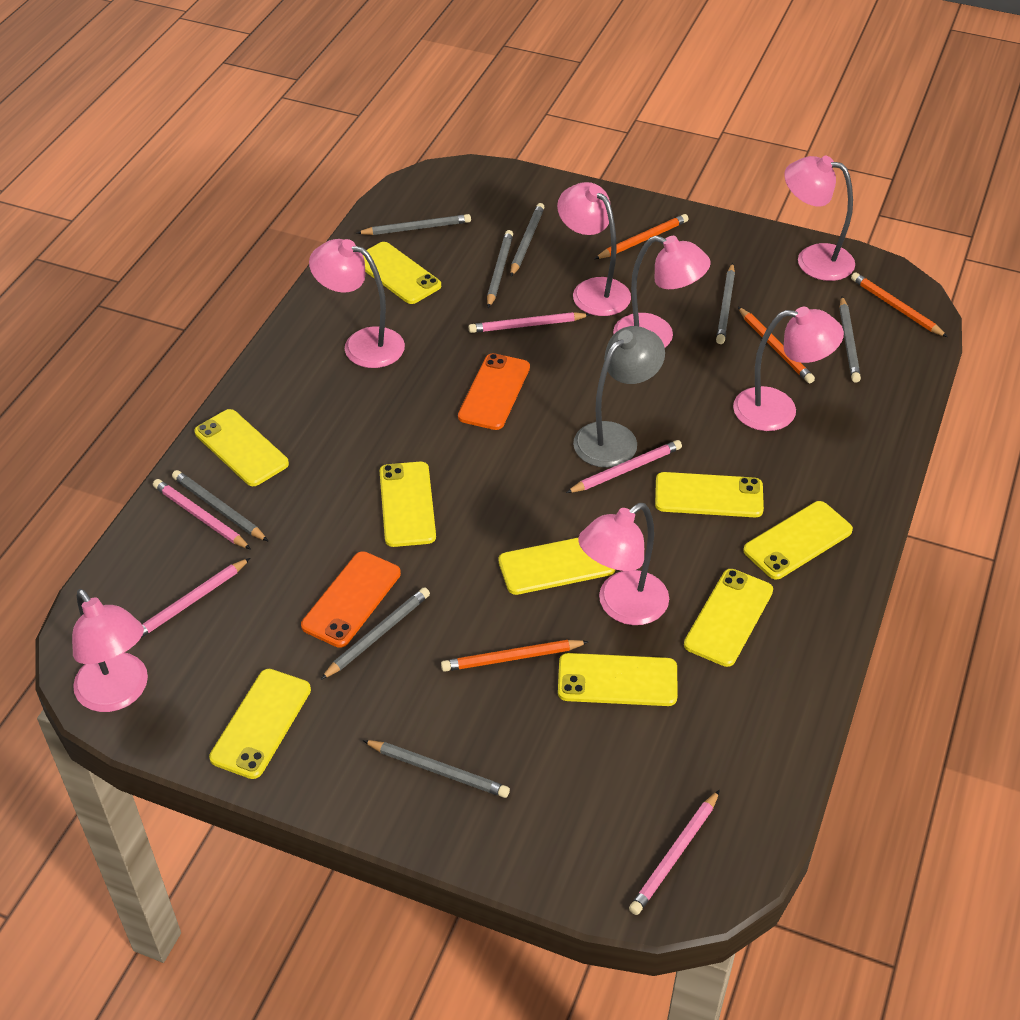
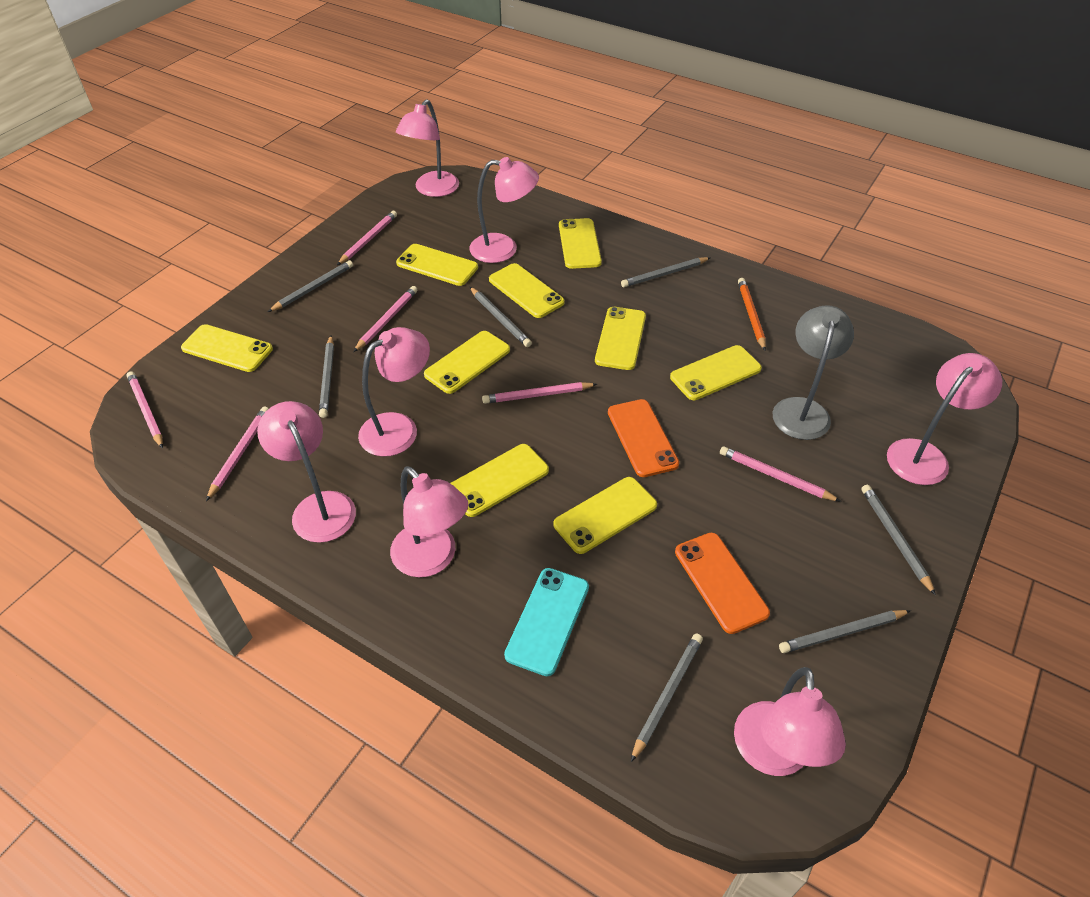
grey pencil: [172,470,268,541] [320,587,430,680] [357,214,471,235] [362,740,510,798] [487,230,513,308] [510,203,545,277] [716,263,735,344] [840,296,861,383] = 8 -> [268,260,353,312] [319,335,334,418] [470,287,532,347] [621,257,710,287] [631,634,703,762] [779,610,911,653] [861,485,936,596] = 7
orange pencil: [441,640,589,672] [594,214,688,259] [738,307,815,383] [851,272,948,337] = 4 -> [738,278,766,351] = 1
pink pencil: [141,558,250,638] [153,479,251,549] [469,312,591,333] [566,440,682,493] [629,790,720,915] = 5 -> [127,371,163,449] [206,407,269,501] [337,211,397,265] [353,286,417,352] [482,382,597,404] [720,446,841,502] = 6
turquoise phone: none = 0 -> [504,568,589,676] = 1

